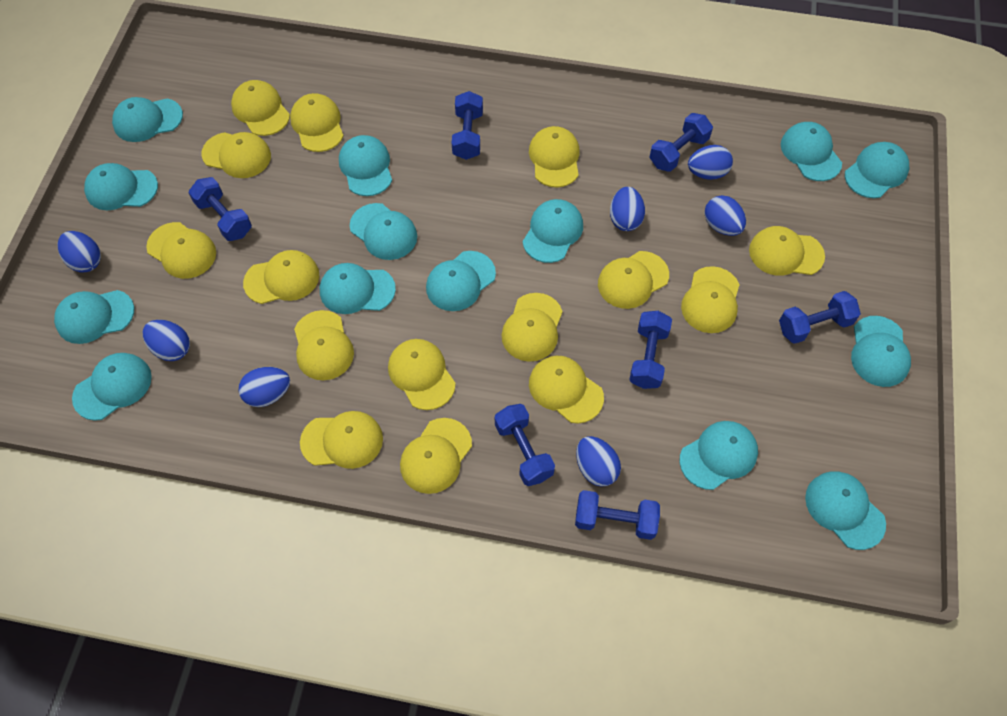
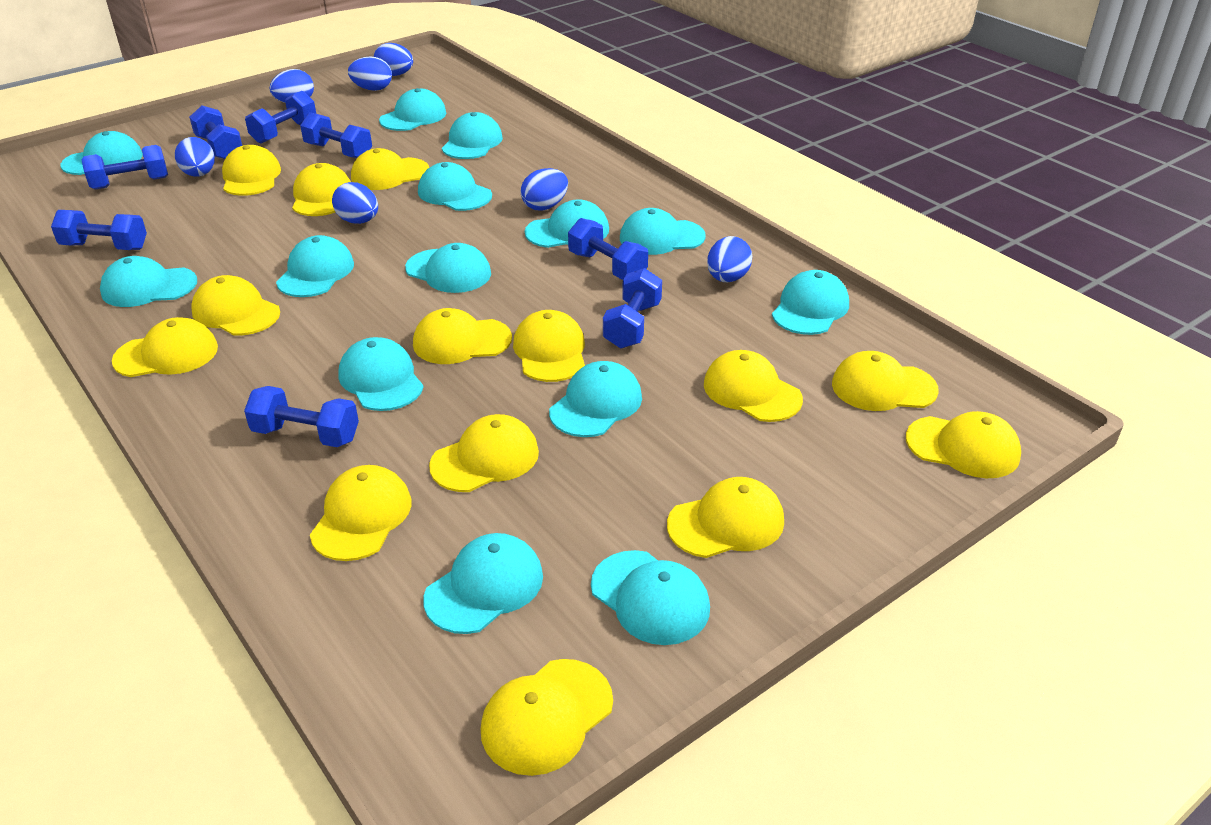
blue dumbbell: [188,177,252,241] [452,91,483,160] [495,404,555,486] [575,490,660,540] [630,311,672,389] [649,113,713,172] [779,291,861,344] = 7 -> [51,210,147,250] [81,145,168,189] [189,106,242,159] [244,386,359,447] [245,91,316,144] [300,112,372,158] [568,218,648,280] [603,268,662,349] = 8
yellow cap: [146,222,216,279] [201,132,271,178] [231,80,290,136] [243,250,319,304] [290,93,344,152] [294,310,354,380] [300,411,383,469] [388,339,456,410] [400,418,472,494] [502,293,563,362] [529,126,580,187] [529,356,604,423] [598,251,669,309] [681,266,740,333] [749,226,825,276] = 15 -> [112,317,218,377] [191,275,280,336] [222,145,281,196] [292,163,351,216] [310,465,411,561] [351,148,429,190] [413,308,512,364] [429,414,539,492] [481,659,613,776] [513,310,585,382] [667,477,784,558] [704,350,803,422] [832,351,939,411] [906,411,1021,478] = 14

